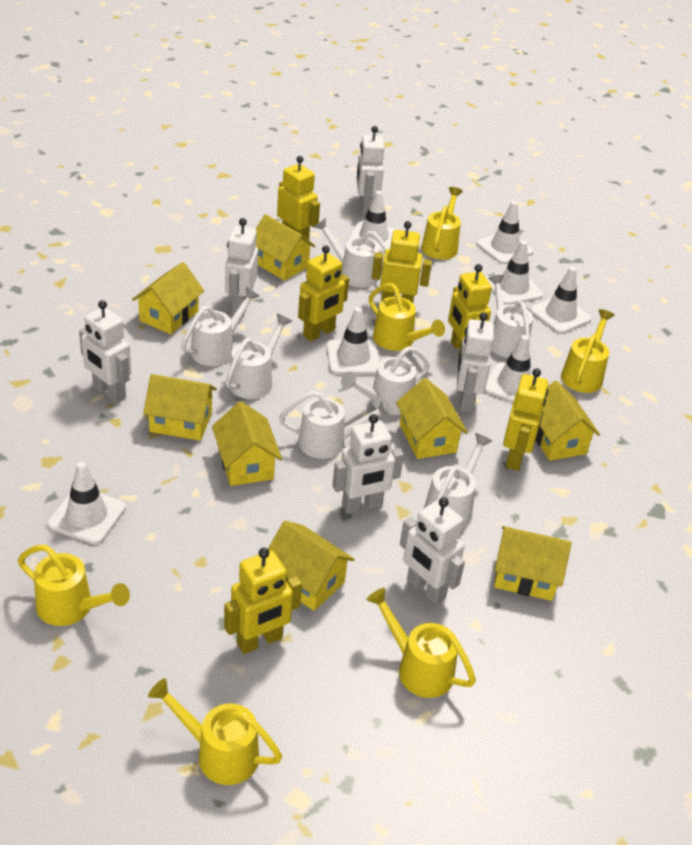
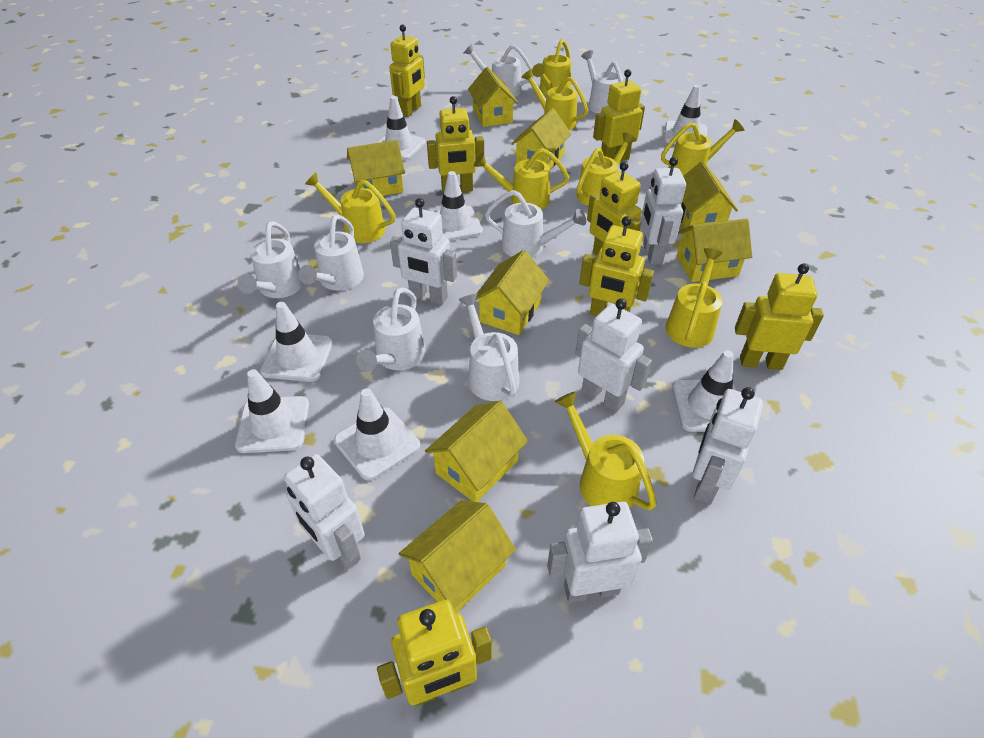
yellow robot: [224,548,302,654] [277,156,320,240] [298,245,349,341] [372,221,432,303] [448,264,492,355] [503,368,548,471] = 6 -> [377,600,492,706] [389,24,425,117] [427,96,484,193] [579,216,654,316] [587,162,642,256] [593,69,645,161] [735,264,824,370] = 7
yellow watering can: [18,545,130,626] [148,678,282,785] [366,588,476,698] [369,283,445,351] [421,187,463,260] [561,309,614,393] = 6 -> [305,172,396,243] [474,148,569,210] [521,69,588,130] [532,39,571,95] [555,391,657,510] [577,132,636,206] [661,119,744,176] [666,248,723,348] = 8

